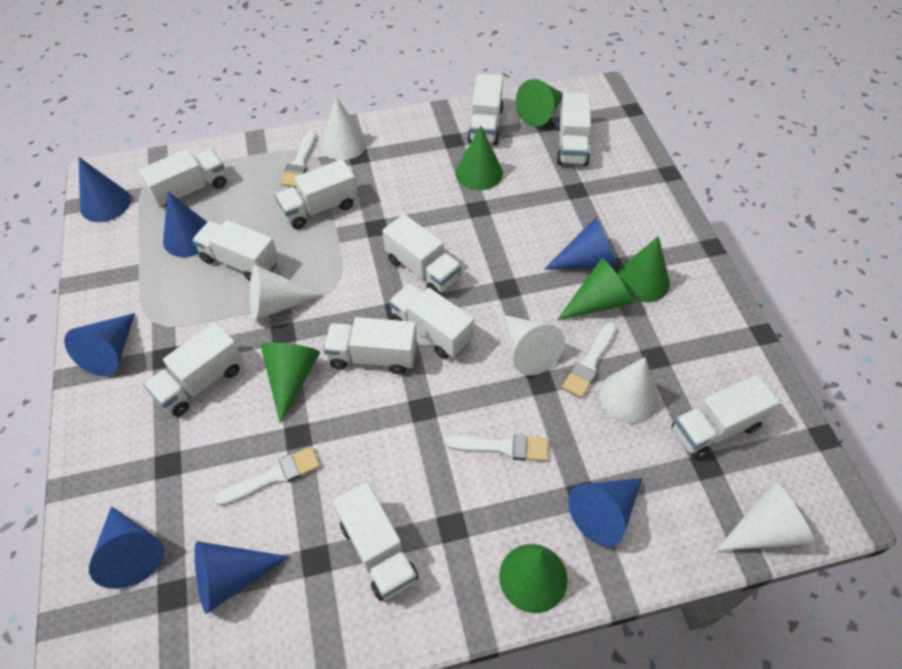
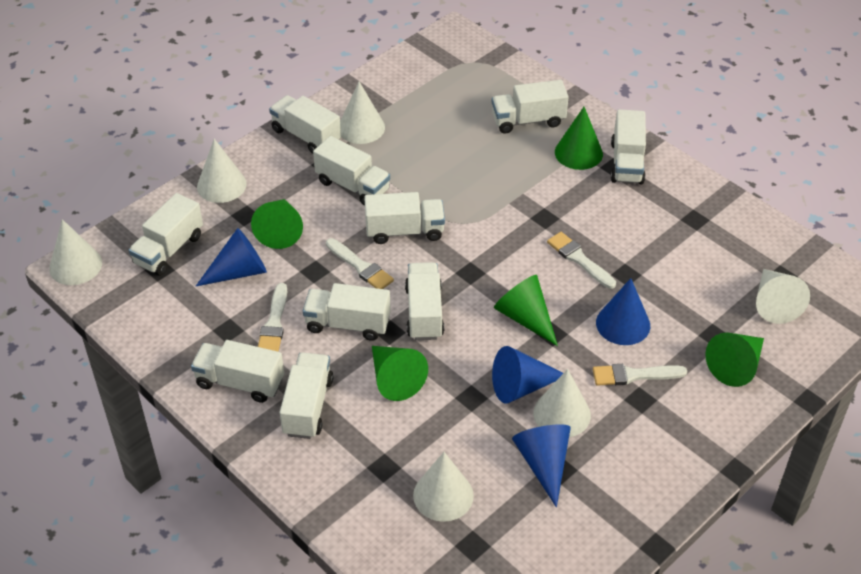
blue cone: [64,313,135,376] [79,157,130,222] [89,506,164,589] [163,192,207,257] [195,541,289,614] [544,218,617,270] [568,478,642,546] = 7 -> [196,228,267,286] [492,346,563,403] [512,424,571,507] [596,278,650,345] = 4
green cone: [261,343,320,424] [456,126,503,190] [499,544,568,613] [516,79,563,126] [557,258,633,320] [617,236,670,302] = 6 -> [251,199,303,249] [372,346,428,401] [494,275,558,346] [555,107,603,170] [706,333,764,387] = 5
white cone: [250,265,323,321] [321,97,367,160] [504,315,565,376] [599,357,659,423] [715,481,815,551] = 5 -> [49,219,102,285] [197,139,247,203] [340,82,385,144] [413,452,474,522] [533,369,591,437] [756,269,810,324] = 6
white truck: [138,149,226,208] [144,322,243,417] [192,220,279,281] [275,159,358,229] [324,317,417,374] [333,482,419,601] [382,214,462,294] [389,283,474,359] [467,73,504,145] [556,93,591,166] [672,375,780,459] = 11 -> [129,193,203,276] [191,340,284,403] [269,95,341,154] [280,352,333,439] [303,283,391,341] [313,136,390,206] [364,192,445,244] [405,262,444,340] [492,80,569,133] [611,109,646,184] = 10

